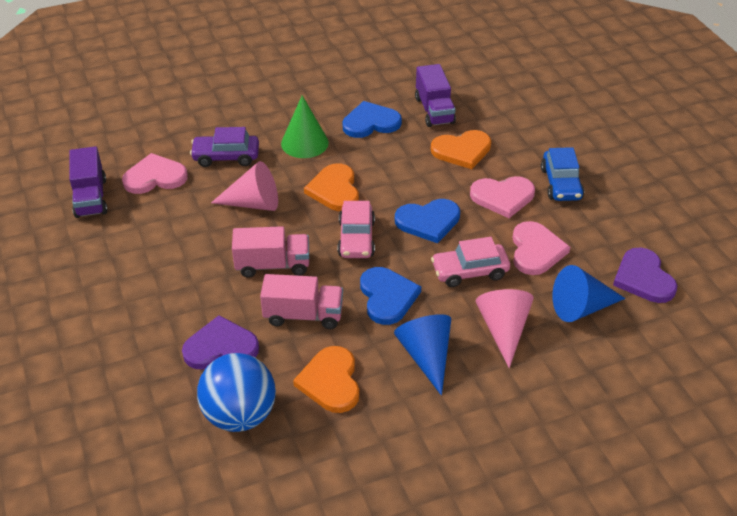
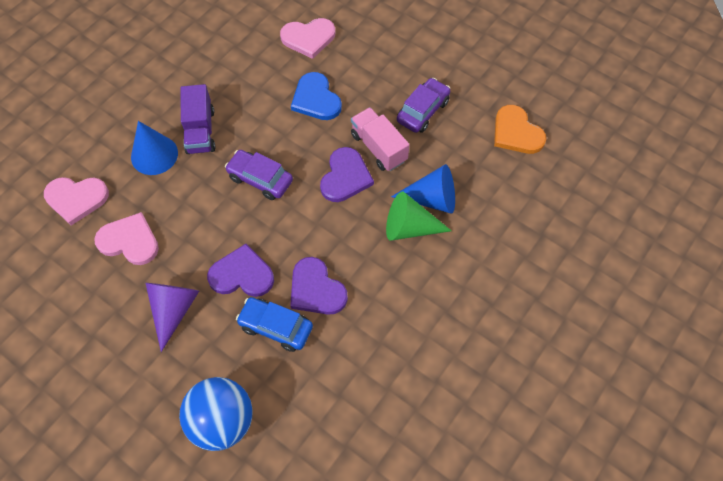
blue heart: [342,101,402,138] [360,267,421,325] [395,199,460,243] = 3 -> [291,72,342,120] = 1
orange heart: [293,346,359,413] [304,163,359,211] [431,130,491,169] = 3 -> [494,105,547,154] = 1
pink car: [337,201,375,258] [431,237,510,287] = 2 -> none = 0
pink cone: [211,161,278,211] [476,289,534,368] = 2 -> none = 0
pink truck: [232,226,309,278] [260,274,343,329] = 2 -> [351,107,409,171] = 1
purple car: [190,127,259,167] = 1 -> [225,150,293,200] [397,78,450,133] = 2
purple cone: none = 0 -> [145,283,199,352] = 1
purple heart: [182,315,259,370] [613,247,678,303] = 2 -> [207,244,274,297] [290,257,348,315] [320,147,374,202] = 3
purple truck: [69,146,107,218] [415,64,456,127] = 2 -> [181,84,215,154] = 1

